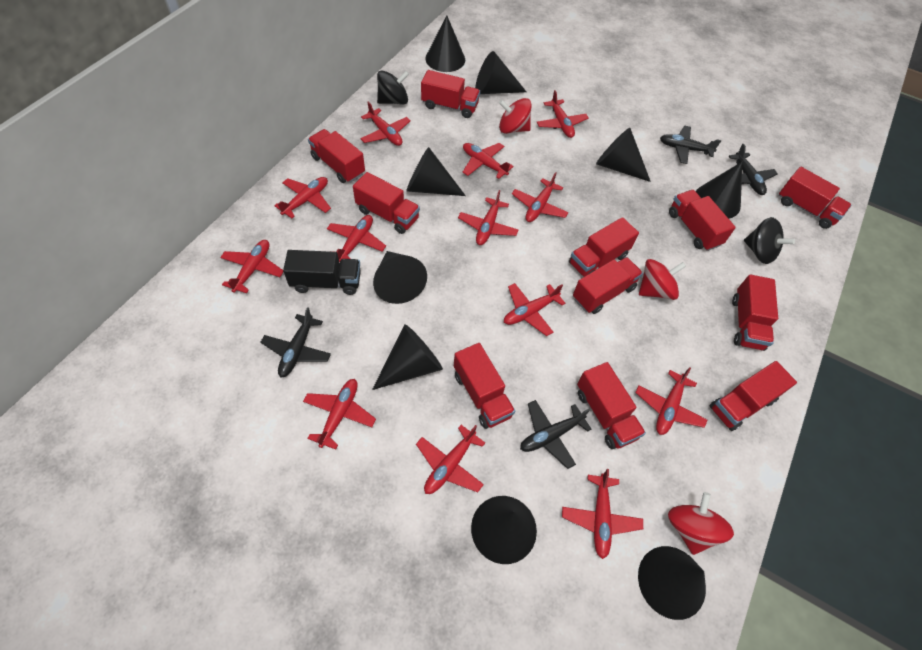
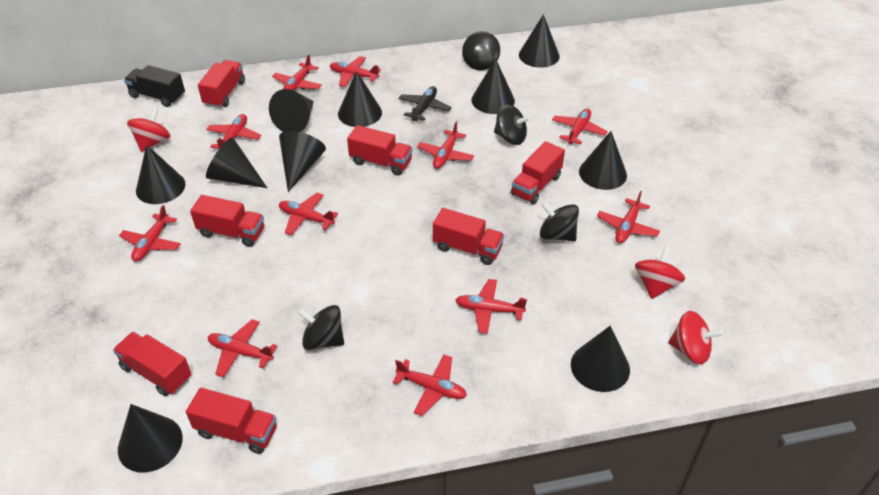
black cone: [372,324,443,390] [373,251,427,304] [406,147,466,196] [425,15,465,72] [471,496,537,564] [475,51,526,94] [596,128,651,182] [638,546,706,620] [696,162,742,219] = 9 -> [118,404,183,472] [136,145,186,204] [206,137,267,188] [269,89,314,132] [279,131,326,192] [338,71,382,127] [472,58,515,114] [519,14,560,68] [571,326,630,392] [579,131,627,190] = 10
black plane: [260,307,331,377] [520,400,591,469] [660,126,721,164] [729,144,778,195] = 4 -> [399,86,451,121] = 1
black spinning top: [377,70,409,105] [744,217,795,264] = 2 -> [298,305,344,350] [462,31,500,70] [494,104,531,145] [540,202,579,242] = 4
red plane: [220,240,283,293] [274,177,331,218] [303,379,376,450] [327,215,386,263] [360,101,411,146] [416,425,485,494] [458,190,518,245] [463,143,514,179] [504,283,566,336] [512,172,569,222] [537,90,589,138] [562,469,643,559] [635,367,707,435] = 13 -> [119,205,181,262] [206,114,261,149] [208,319,277,377] [272,55,322,91] [279,193,338,235] [330,56,381,87] [393,355,467,416] [417,121,474,169] [455,279,527,334] [552,109,608,144] [597,191,660,243] = 11
red truck: [308,129,365,183] [353,172,420,234] [421,70,480,118] [454,343,515,429] [569,217,639,277] [573,257,643,314] [577,362,646,449] [669,190,736,251] [710,361,797,431] [732,274,778,351] [779,167,851,229] = 11 -> [113,332,192,396] [186,388,277,454] [190,195,264,247] [198,60,245,108] [347,125,413,176] [433,208,504,265] [511,141,565,204] = 7

